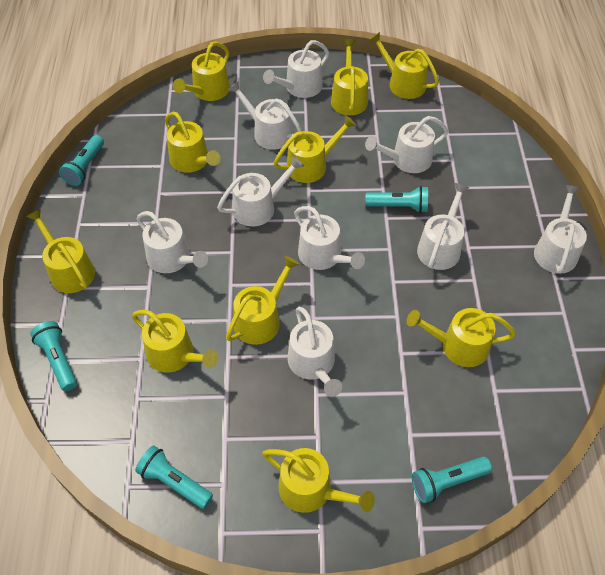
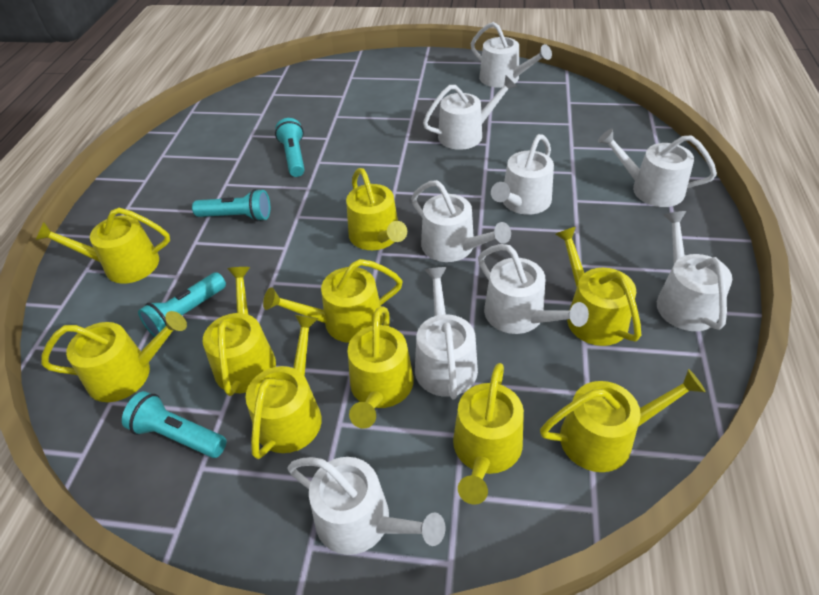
turquoise flashlight: [30,321,77,391] [59,135,104,186] [135,445,213,509] [365,186,428,213] [412,457,492,503] = 5 -> [122,391,226,458] [138,272,226,337] [192,189,270,221] [275,118,305,177] = 4

